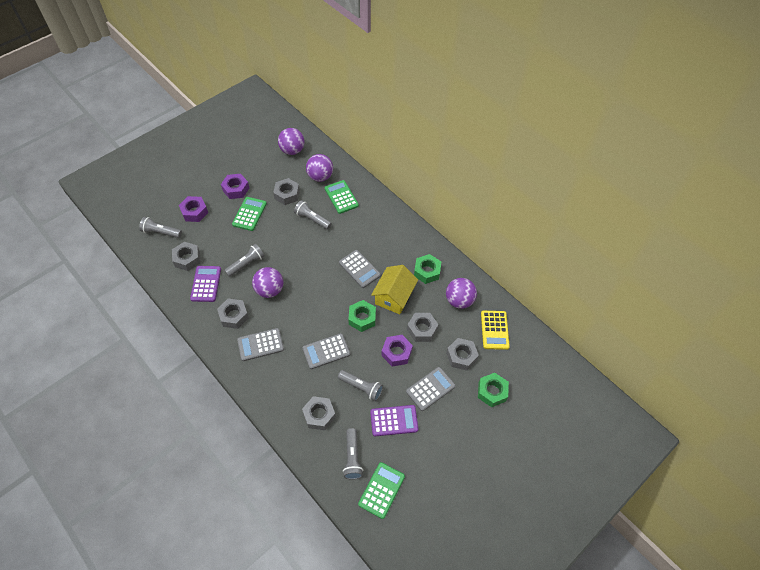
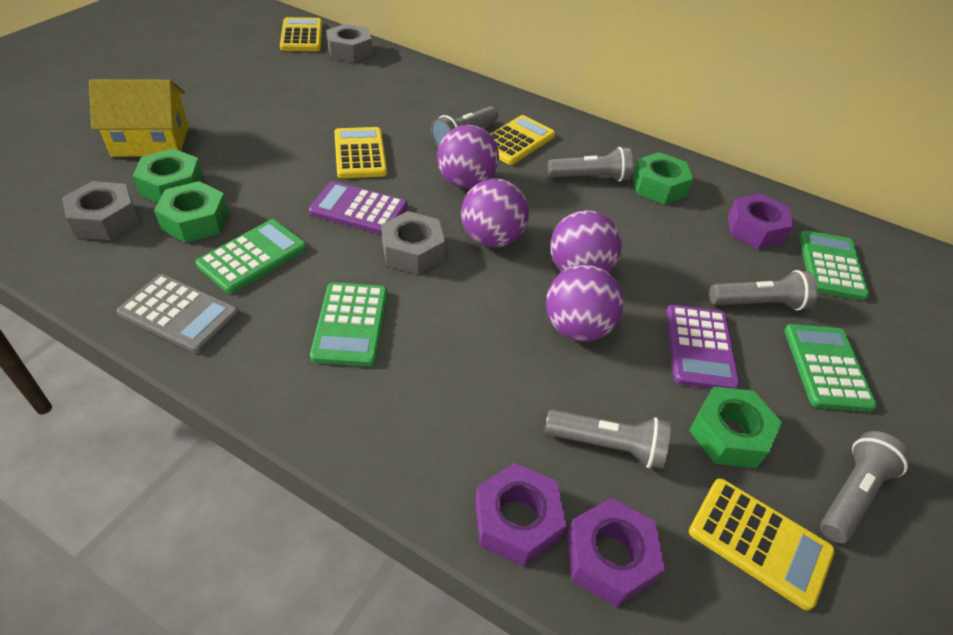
green calculator: [232,197,267,231] [325,180,359,214] [358,462,405,519] = 3 -> [196,219,307,294] [310,282,387,367] [784,324,877,412] [799,230,869,301] = 4
green nut: [348,300,376,332] [414,254,441,284] [478,373,509,407] = 3 -> [133,149,203,203] [154,181,229,243] [632,152,693,204] [689,386,782,468] = 4
grey calculator: [237,328,284,361] [302,333,350,369] [339,250,381,288] [406,367,456,411] = 4 -> [117,274,239,354] = 1
grey nut: [172,242,201,271] [217,299,249,329] [273,178,300,205] [302,396,336,430] [407,313,439,342] [446,338,479,371] = 6 -> [62,181,139,240] [326,24,373,63] [381,211,445,274] = 3
yellow calculator: [481,311,510,350] = 1 -> [280,17,322,51] [334,127,387,178] [490,115,555,165] [689,478,835,611] = 4

